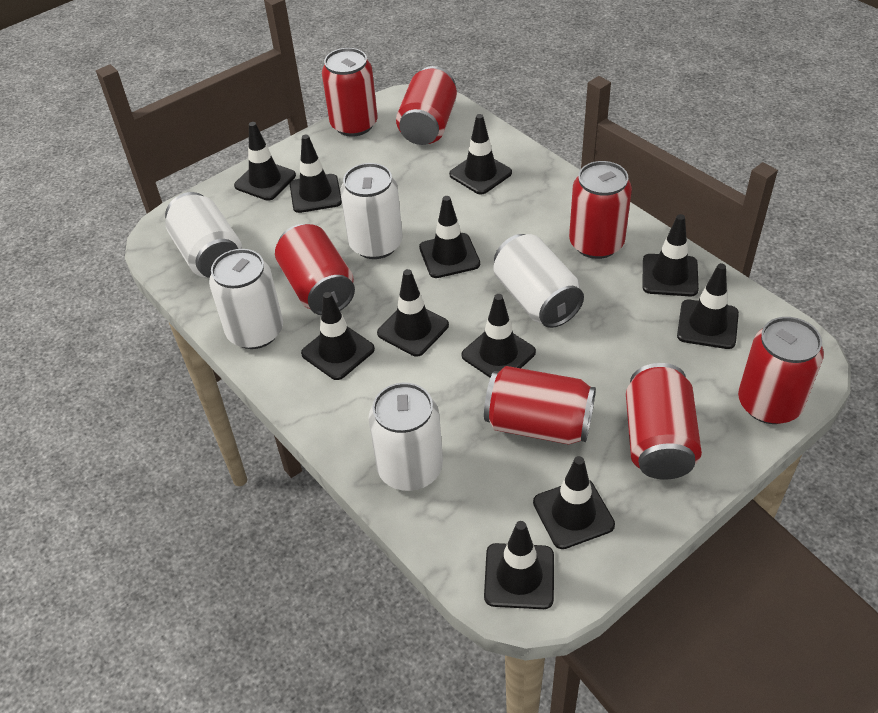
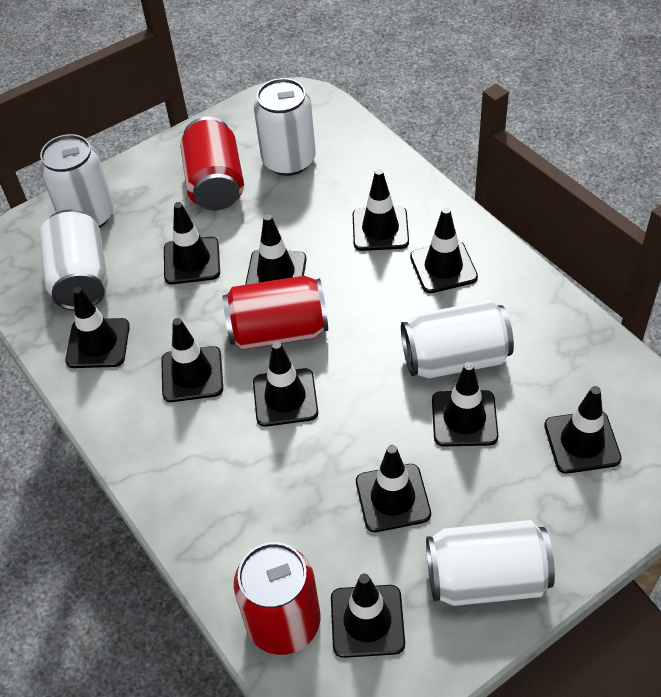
red can: [275,224,355,315] [322,48,377,137] [396,66,457,145] [484,366,596,445] [569,161,632,259] [626,363,702,480] [738,317,824,424] = 7 -> [180,117,244,210] [222,276,328,350] [234,542,320,655] = 3

